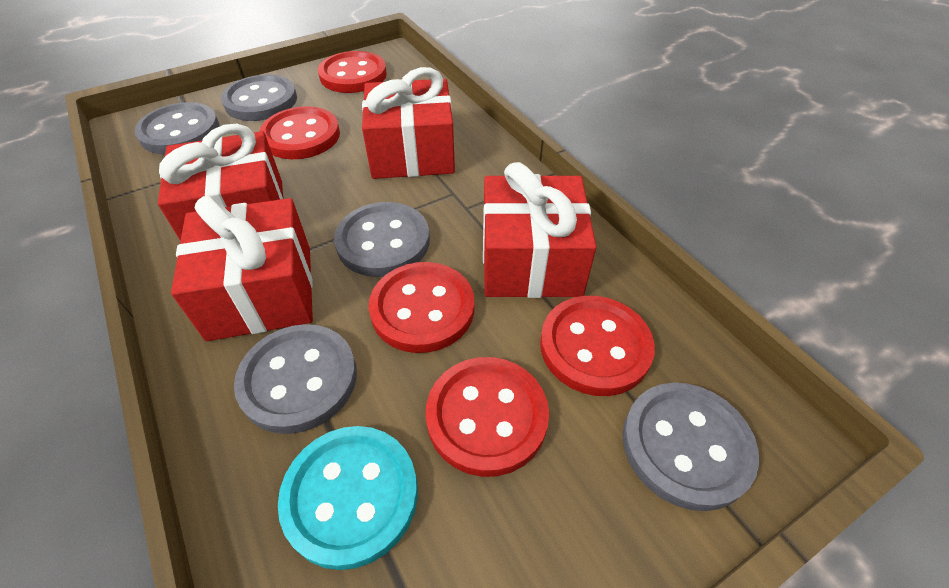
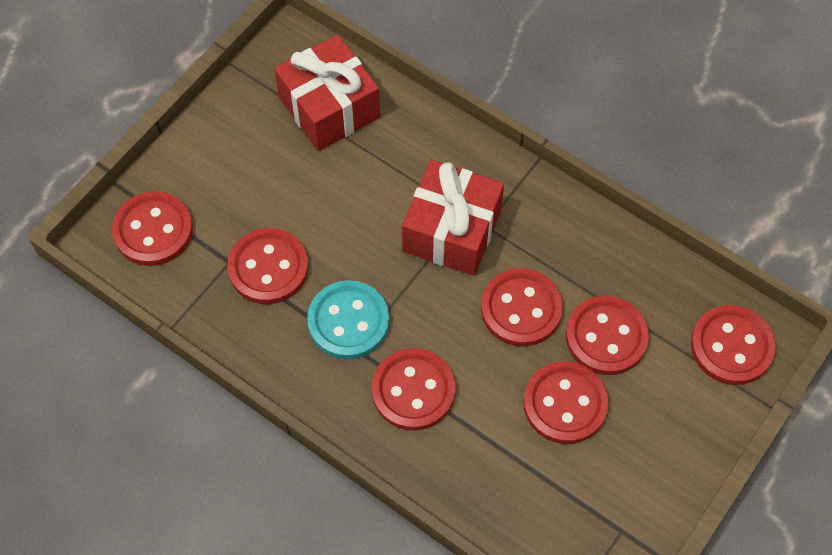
grey button: [134,102,219,154] [221,75,297,121] [234,324,357,434] [334,202,430,277] [622,383,759,511] = 5 -> none = 0
red button: [259,106,340,159] [318,51,387,93] [369,262,474,353] [426,357,549,477] [540,296,655,396] = 5 -> [112,191,193,266] [227,228,308,304] [372,348,455,430] [481,268,563,347] [523,361,609,444] [566,296,649,375] [691,305,776,385] = 7
red gift: [158,124,283,241] [171,195,313,341] [362,67,455,179] [483,162,596,298] = 4 -> [274,35,380,151] [402,160,504,276] = 2

